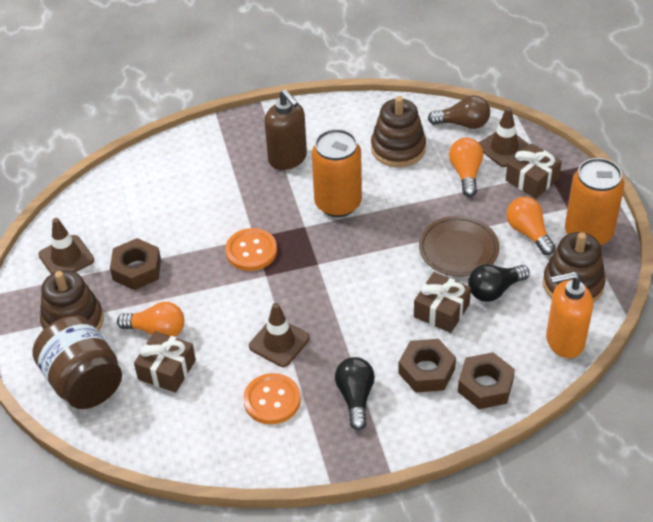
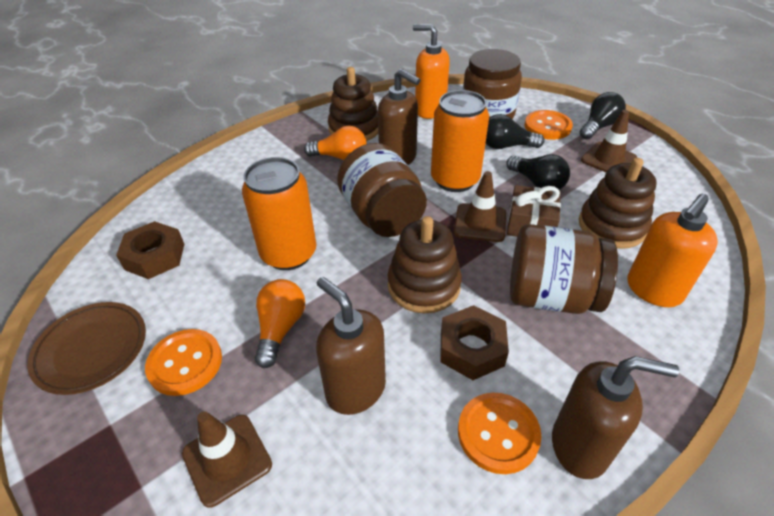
black light bulb: [335,357,375,430] [468,264,530,302] = 2 -> [486,114,544,149] [506,154,570,190] [580,92,626,139] = 3
brown gift: [134,331,196,393] [414,272,471,333] [506,143,562,199] = 3 -> [507,185,561,237] = 1
brown jar: [32,316,122,409] = 1 -> [337,143,427,237] [463,49,522,119] [510,224,618,314] = 3
brown light bulb: [428,95,490,129] = 1 -> none = 0
brown nut: [110,238,161,290] [398,339,456,393] [458,352,515,409] = 3 -> [116,221,184,279] [440,305,509,380] = 2
brown soap dispenser: [264,90,307,170] = 1 -> [316,277,386,415] [378,69,420,165] [552,356,679,479] = 3
orange button: [225,228,277,271] [243,373,301,424] = 2 -> [145,329,222,396] [458,393,541,474] [525,110,573,140] = 3
orange light bulb: [117,302,184,337] [449,138,483,197] [506,197,556,255] = 3 -> [255,279,305,368] [304,126,367,160] = 2
orange soap dispenser: [546,272,593,358] = 1 -> [413,24,450,119] [627,194,718,307] = 2

